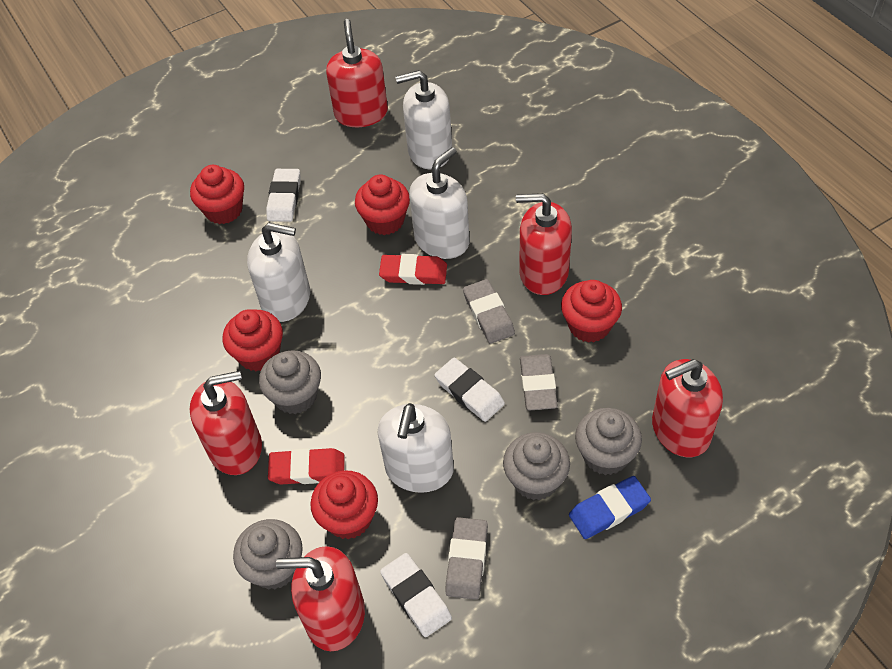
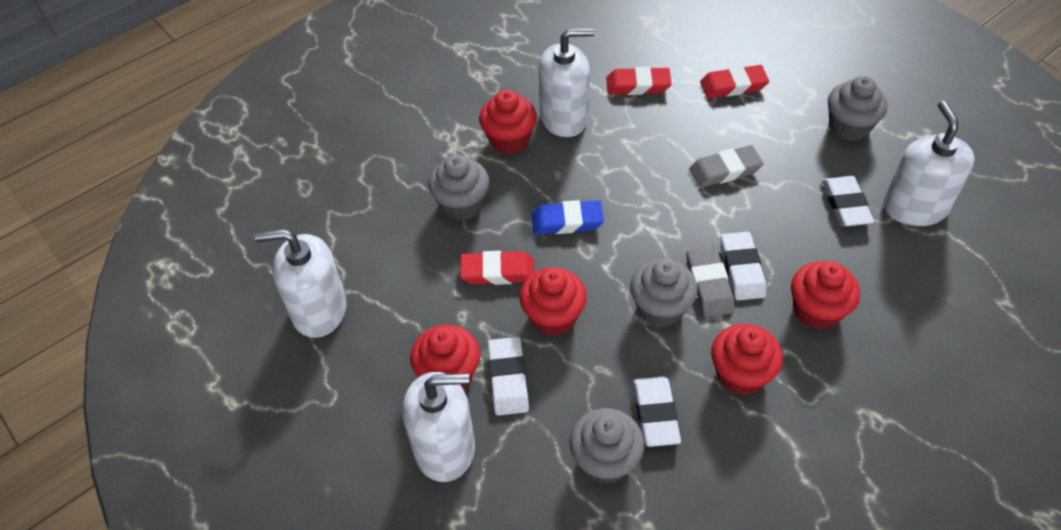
grey eraser: [445,517,488,600] [463,279,515,344] [520,354,558,411] = 3 -> [686,246,735,317] [689,145,764,188] = 2
red eraser: [268,448,344,485] [379,254,447,285] = 2 -> [460,251,534,285] [606,67,672,95] [700,65,769,98] = 3
red soap dispenser: [190,371,262,475] [276,546,365,651] [326,19,388,127] [516,193,572,295] [652,359,723,457] = 5 -> none = 0
white eraser: [266,169,301,222] [380,553,452,637] [434,358,505,422] = 3 -> [488,337,529,416] [633,377,681,447] [721,232,766,300] [822,176,874,226] = 4

